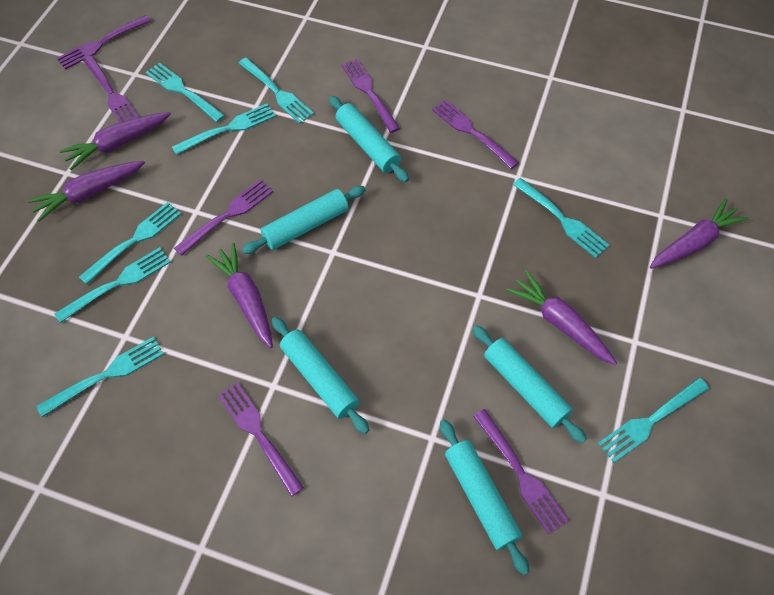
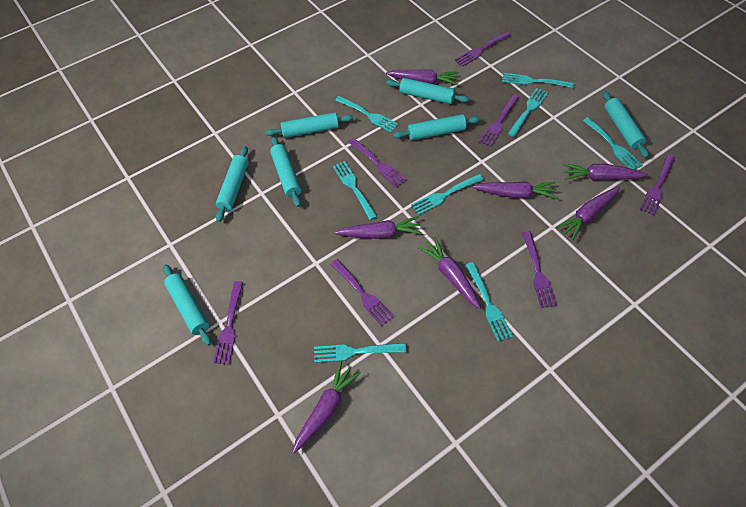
purple carrot: [28,161,145,222] [60,112,171,170] [206,243,273,348] [506,270,617,365] [650,199,749,269] = 5 -> [292,361,361,453] [335,216,422,239] [386,70,459,85] [418,237,481,309] [472,181,558,199] [556,187,620,241] [563,164,648,180] = 7
turquoise rolling pin: [242,186,366,254] [272,317,369,434] [329,96,409,182] [440,419,529,575] [473,325,587,443] = 5 -> [163,264,211,346] [216,146,249,222] [266,112,353,138] [270,137,301,207] [386,78,470,104] [393,114,481,140] [603,91,649,158] = 7

